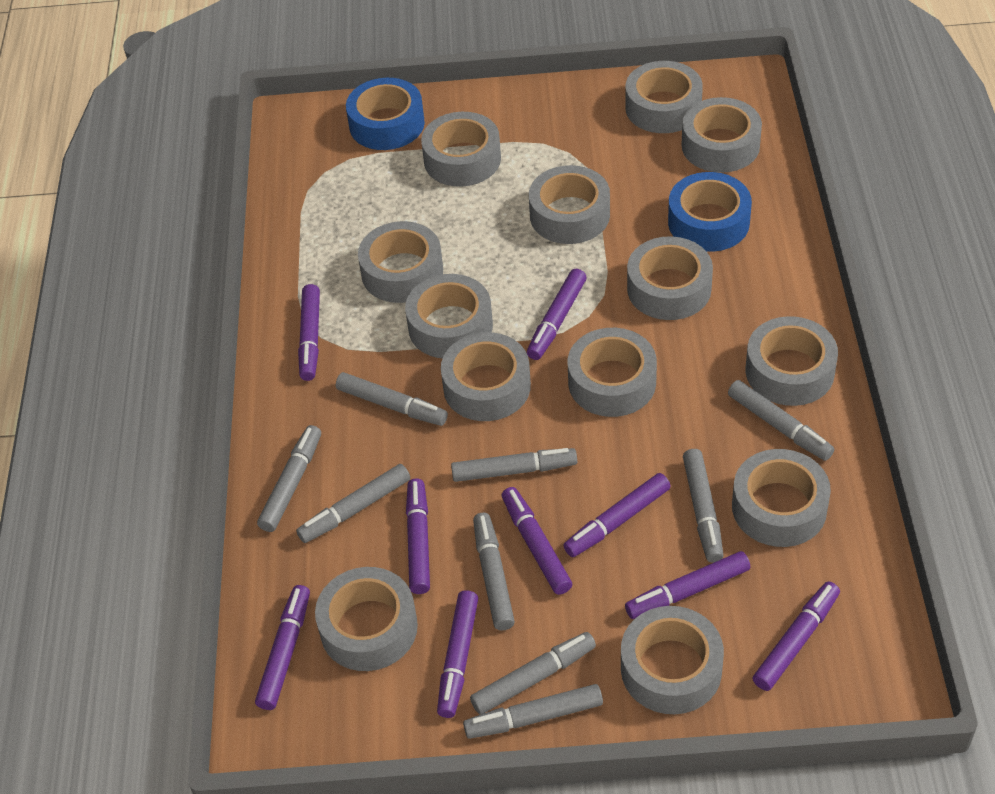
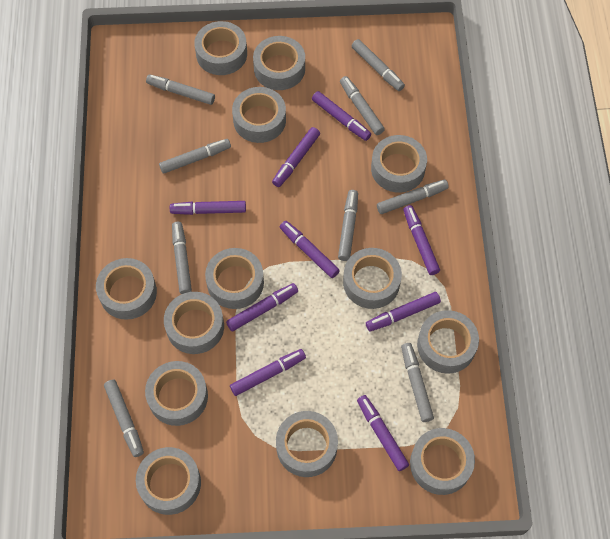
blue tape: [346,78,425,150] [668,172,752,252] = 2 -> none = 0

